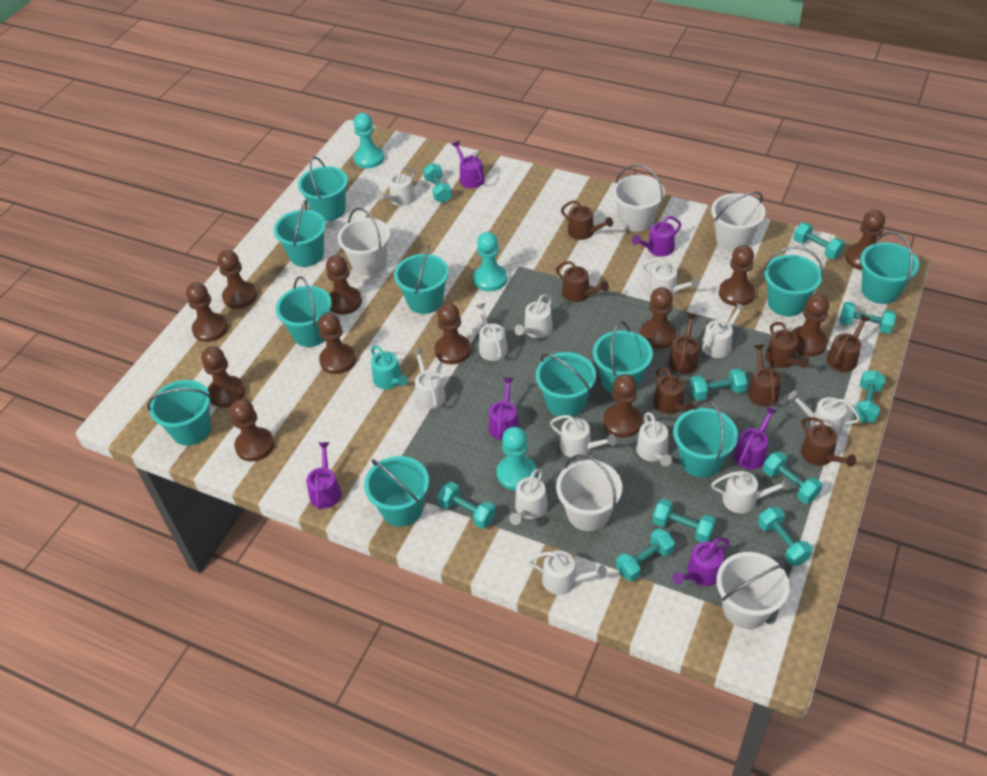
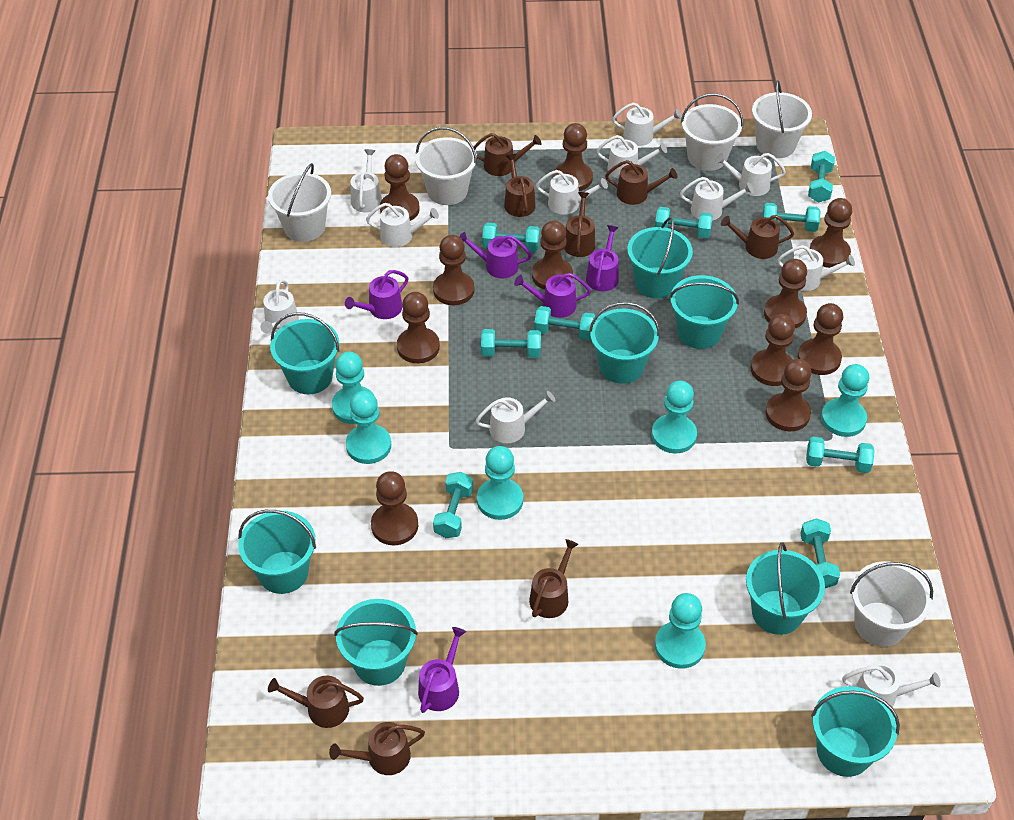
brown pawn: [186,282,228,342] [201,346,245,408] [217,250,257,309] [230,399,274,461] [318,313,356,374] [326,255,362,315] [434,303,471,364] [603,374,643,438] [640,287,677,349] [719,245,755,306] [792,294,829,356] [845,210,885,270] = 12 -> [371,471,418,546] [380,154,420,221] [397,292,440,363] [433,235,475,305] [532,220,573,290] [554,123,593,191] [751,314,795,386] [764,259,807,328] [765,359,812,431] [797,303,843,375] [809,198,852,268] = 11
purple watering can: [306,442,342,510] [452,141,485,188] [489,377,520,440] [632,216,681,257] [672,538,729,586] [734,406,777,469] = 6 -> [345,270,409,319] [418,627,466,713] [459,232,532,278] [514,273,591,318] [586,225,619,291] = 5
turquoise bucket: [147,380,211,446] [274,200,326,267] [276,276,332,347] [298,157,348,221] [364,456,429,527] [394,245,449,314] [536,352,596,417] [593,321,653,393] [673,400,738,477] [763,247,824,317] [860,232,919,304] = 11 -> [238,510,316,594] [270,312,339,394] [334,599,418,686] [589,302,660,384] [627,217,693,299] [669,275,739,349] [746,542,825,635] [811,686,900,777] = 8
turquoise dumbbell: [423,163,452,203] [437,482,496,529] [616,528,675,582] [652,498,716,542] [690,368,747,401] [758,507,813,566] [763,451,822,503] [793,222,845,259] [839,302,896,334] [853,370,886,423] = 10 -> [433,472,473,538] [481,329,541,358] [482,223,540,252] [534,306,595,340] [655,207,713,238] [762,203,821,232] [800,518,840,588] [806,436,874,473] [808,151,835,203] = 9
turquoise pawn: [354,113,384,168] [473,232,507,291] [497,427,537,491] = 3 -> [332,352,374,424] [346,391,391,464] [477,446,523,520] [652,380,697,453] [655,593,706,669] [821,364,869,437] = 6
turquoise watering can: [371,345,408,389] = 1 -> none = 0
white watering can: [376,166,415,206] [412,349,446,409] [476,303,508,361] [509,468,548,525] [514,294,553,338] [529,551,607,595] [550,415,616,458] [636,412,672,466] [642,258,699,296] [702,303,746,358] [711,471,791,513] [788,390,860,436] = 12 -> [260,280,299,334] [350,149,382,212] [366,203,439,247] [476,391,555,443] [536,170,608,214] [596,135,667,179] [612,103,682,146] [680,177,754,221] [715,153,786,196] [777,245,855,291] [842,662,941,707] = 11

